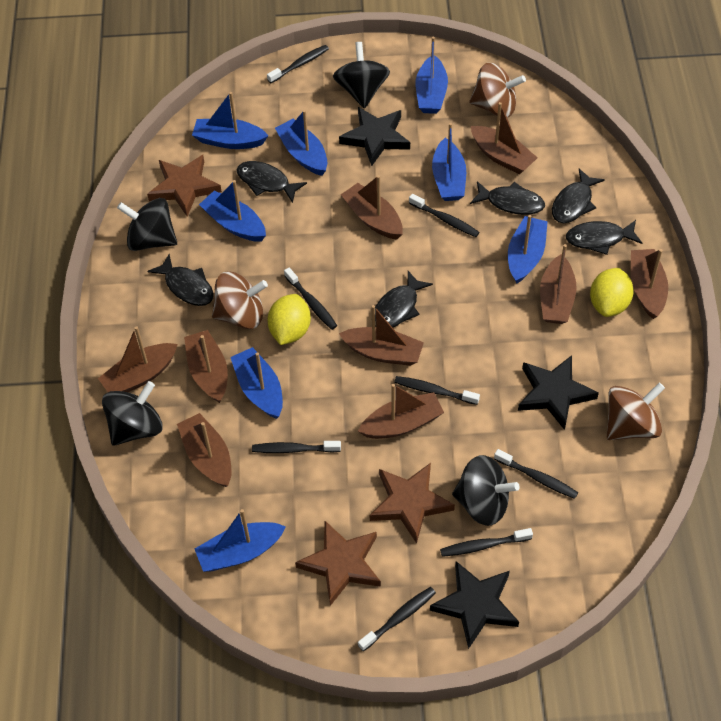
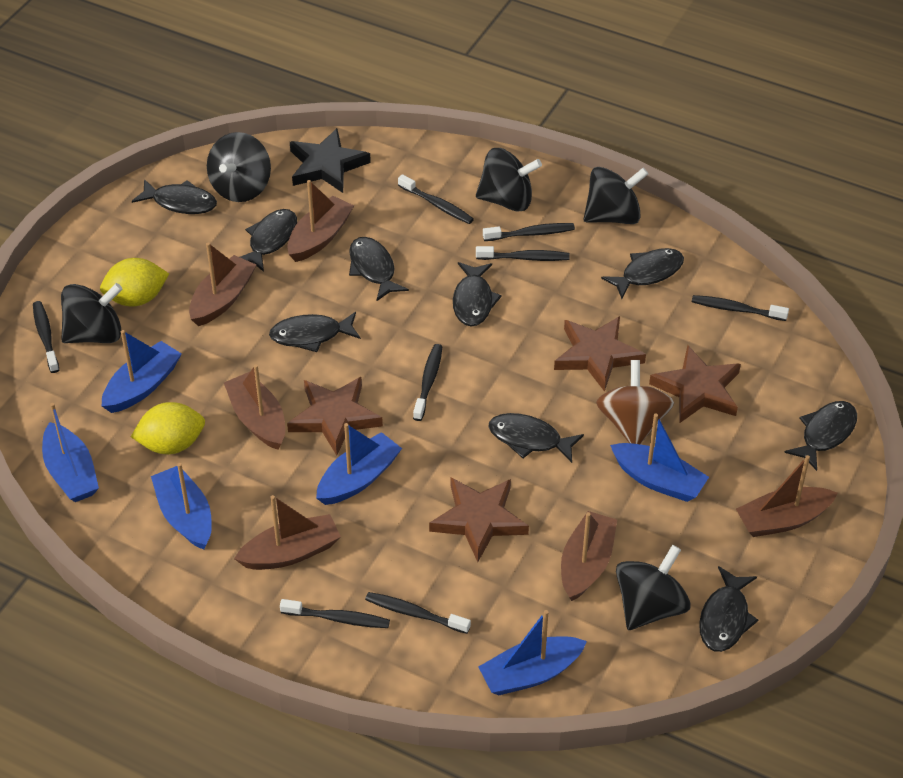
black fish: [147,254,214,306] [237,161,307,203] [375,271,433,328] [470,181,545,215] [552,168,605,223] [566,220,642,255] = 6 -> [132,179,217,214] [240,209,297,272] [269,312,361,352] [349,237,409,302] [453,262,502,326] [488,413,584,463] [601,248,684,299] [699,566,758,652] [784,401,857,471] = 9
black spinning top: [102,381,163,446] [117,198,177,251] [333,42,390,109] [452,455,520,526] = 4 -> [61,283,122,343] [207,132,271,202] [476,148,542,212] [584,167,648,224] [616,545,691,630] = 5
black star: [339,107,410,166] [430,561,519,649] [518,355,599,430] = 3 -> [290,128,371,193] = 1
blue boat: [192,92,269,149] [195,509,286,572] [199,180,266,242] [231,347,283,419] [275,110,327,176] [416,37,448,114] [432,123,466,201] [508,215,548,284] = 8 -> [42,403,99,502] [102,330,182,413] [151,463,212,550] [316,423,402,505] [478,610,587,695] [610,414,709,502] = 6
brown boat: [98,326,178,392] [177,413,232,487] [184,330,228,403] [339,305,424,366] [341,175,403,240] [358,384,444,439] [471,102,537,174] [540,244,577,324] [631,249,668,319] = 9 -> [189,243,256,326] [224,364,285,450] [234,495,341,570] [287,180,354,262] [561,511,617,601] [736,455,837,537] = 6
brown spinning top: [212,272,268,329] [469,63,526,118] [607,383,665,440] = 3 -> [596,360,674,444] = 1
brown star: [147,155,222,217] [295,521,381,606] [370,463,455,544] = 3 -> [287,377,383,456] [429,478,529,562] [554,316,646,392] [649,345,741,423] = 4

